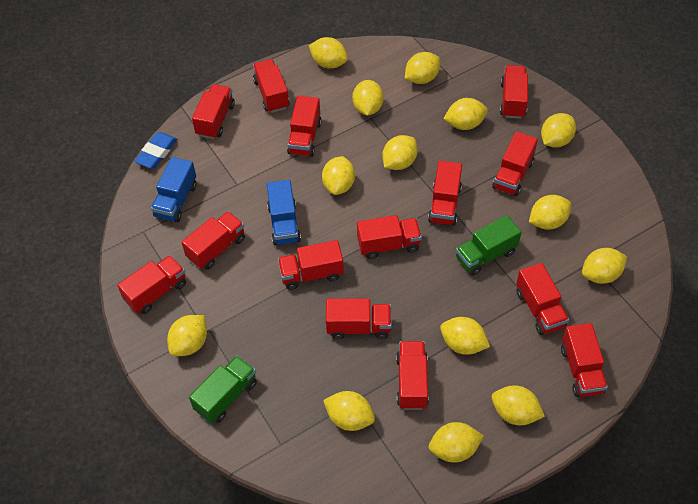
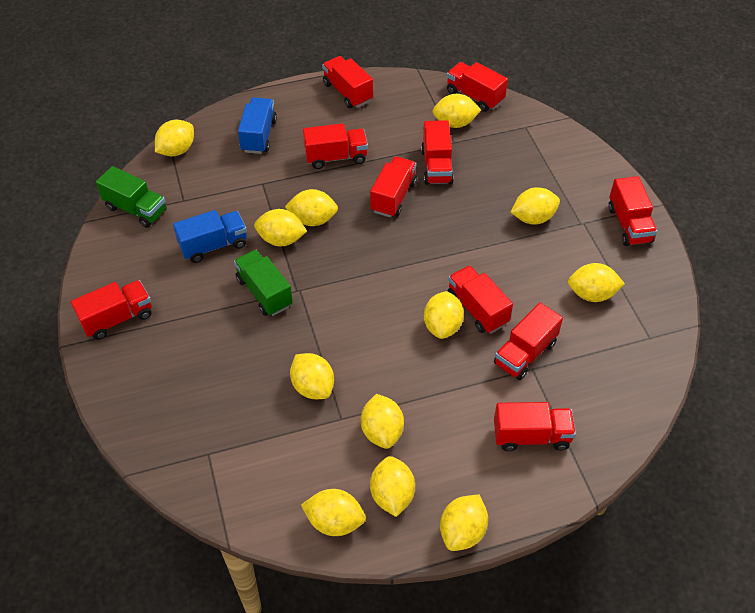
blue eraser: [134,132,177,169] = 1 -> none = 0
red truck: [117,255,186,314] [182,211,245,270] [192,84,235,139] [253,59,290,113] [278,240,344,290] [287,96,322,157] [326,299,392,339] [357,215,422,259] [396,341,429,410] [428,161,462,226] [492,132,538,196] [500,65,528,119] [516,263,569,335] [561,323,608,397] = 14 -> [71,280,152,340] [303,123,368,169] [322,56,373,108] [370,156,417,218] [421,120,454,185] [447,62,508,112] [448,265,513,334] [494,302,563,380] [494,402,576,451] [608,176,657,246] = 10
yellow lemon: [167,315,207,356] [309,37,348,68] [322,156,355,195] [323,391,375,431] [352,80,384,116] [382,135,418,170] [405,52,440,84] [429,422,484,463] [440,317,490,355] [443,98,488,130] [491,385,545,425] [529,195,571,230] [541,113,576,148] [582,248,627,284] = 14 -> [155,120,194,157] [254,209,307,247] [285,189,338,226] [290,353,334,399] [301,489,366,536] [361,394,404,449] [370,456,415,517] [424,291,464,339] [432,94,481,128] [440,495,488,551] [510,187,560,225] [568,263,625,302] = 12

